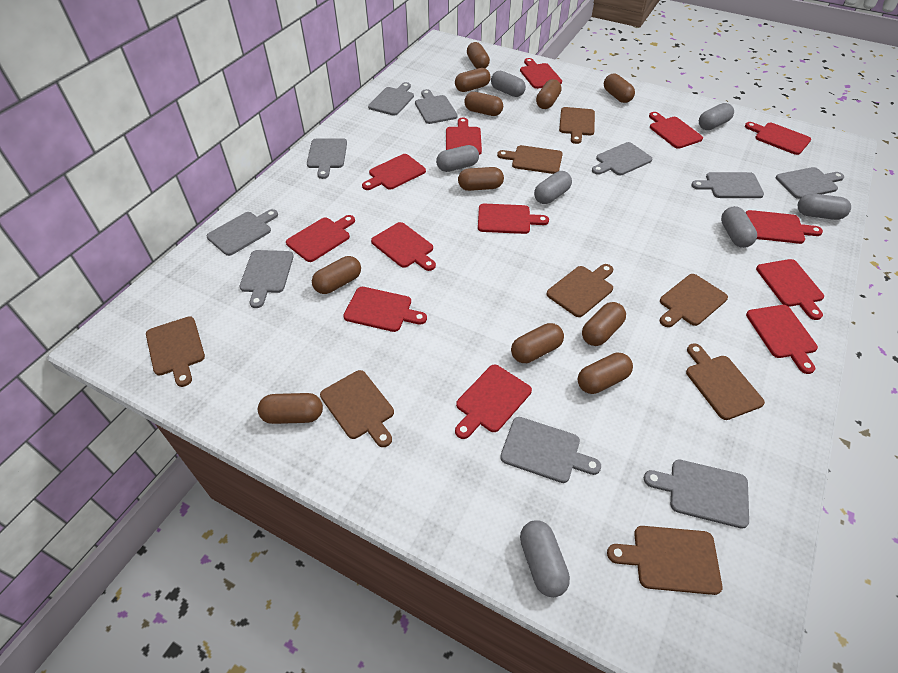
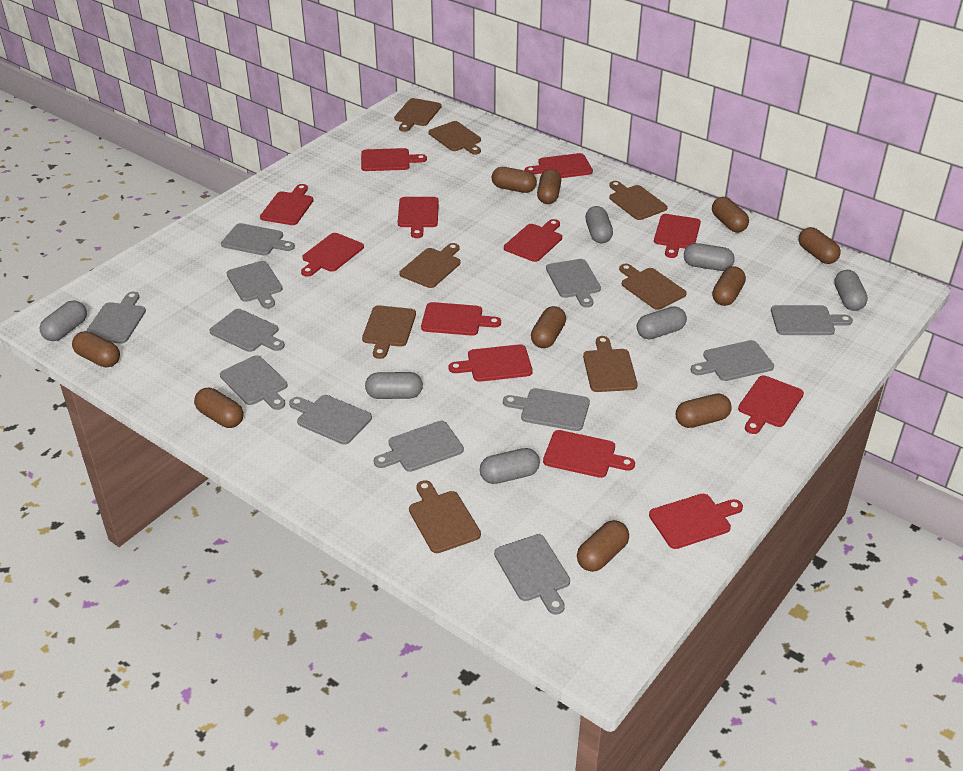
brown capsule: [258,393,323,424] [312,256,361,294] [455,68,491,92] [458,167,504,191] [464,92,503,116] [467,42,490,69] [511,323,564,363] [536,79,562,109] [578,352,633,394] [582,302,626,346] [604,74,635,103] = 11 -> [72,331,120,367] [194,388,243,428] [492,167,537,193] [531,306,566,348] [537,169,561,204] [577,520,629,572] [676,394,732,428] [712,197,749,232] [712,267,746,306] [799,227,841,264] = 10
grey cutting board: [207,209,278,256] [239,250,294,308] [307,138,347,179] [368,82,414,116] [415,89,458,124] [500,417,601,483] [592,142,652,175] [644,459,749,529] [691,172,764,198] [776,167,844,199] = 10 -> [86,292,146,344] [209,309,285,352] [220,355,288,410] [221,223,295,256] [227,261,282,309] [289,395,372,445] [374,421,464,472] [494,534,570,615] [503,388,590,431] [546,259,601,307] [691,340,774,381] [771,305,853,335] = 12
red cutting board: [286,215,355,262] [343,287,427,332] [362,154,426,190] [371,222,436,271] [446,118,482,155] [455,365,532,439] [478,204,549,234] [520,58,562,89] [649,112,703,149] [745,122,811,155] [746,210,823,244] [746,305,818,374] [756,259,824,320] = 13 -> [260,184,314,225] [301,233,364,277] [361,148,427,171] [398,197,439,238] [421,302,501,336] [449,344,533,382] [504,219,562,262] [525,153,593,178] [543,430,635,478] [649,494,743,549] [654,214,701,258] [738,375,804,434] = 12

